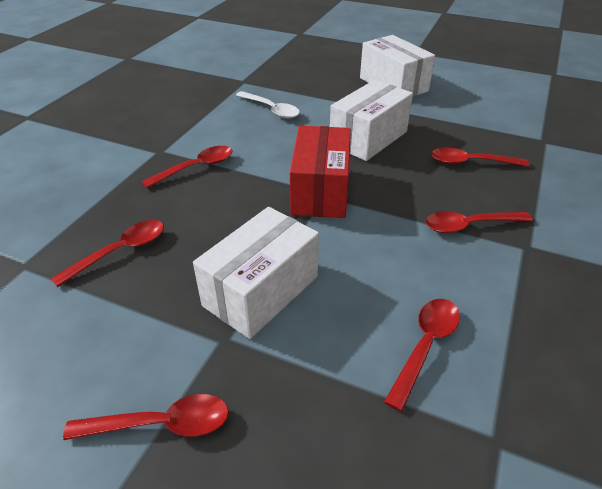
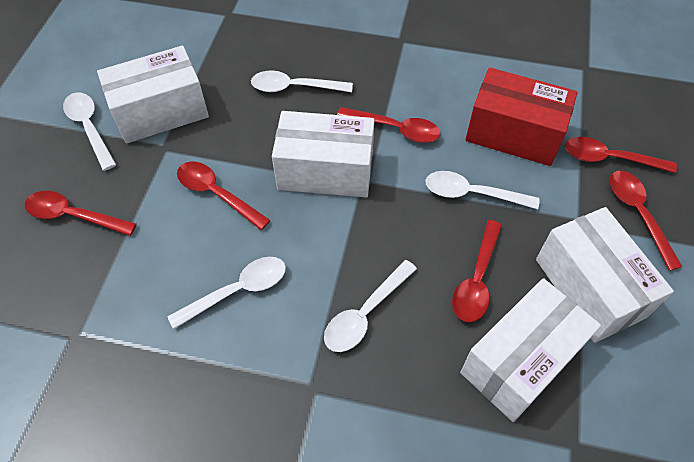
white box: [193,207,319,339] [330,80,413,161] [360,35,435,97] = 3 -> [97,46,209,143] [272,111,374,197] [460,278,601,422] [536,207,674,343] = 4
white spoon: [236,91,300,119] = 1 -> [63,92,116,171] [167,257,286,329] [251,70,353,92] [324,260,417,352] [425,171,540,209] = 5

